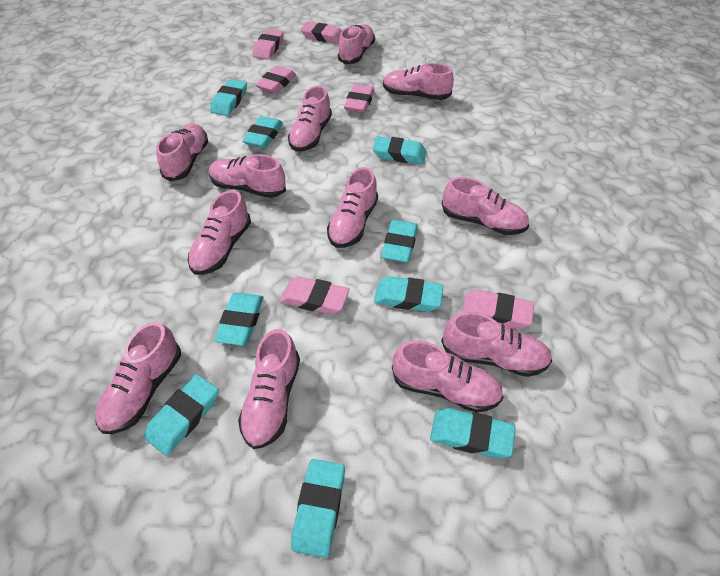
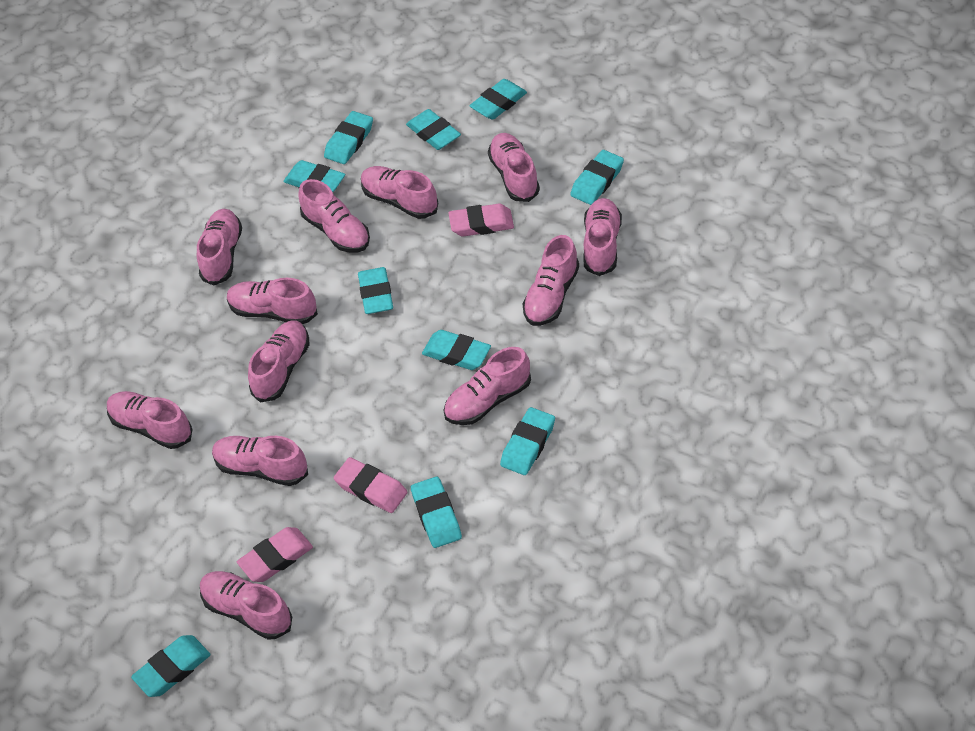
pink eraser: [252,29,284,60] [255,66,296,94] [280,276,350,315] [301,22,342,44] [344,84,375,113] [461,290,534,329] = 6 -> [237,527,313,582] [334,457,408,513] [448,203,514,237] = 3
turquoise eraser: [144,374,219,455] [210,79,247,116] [215,293,264,346] [242,116,283,148] [291,459,345,558] [372,136,427,164] [374,276,443,312] [381,220,418,263] [430,408,516,458] = 9 -> [131,635,210,697] [283,160,345,192] [324,111,373,164] [358,267,393,314] [406,109,461,150] [411,477,462,548] [422,330,491,370] [470,79,527,120] [500,407,555,475] [570,150,624,205] = 10

